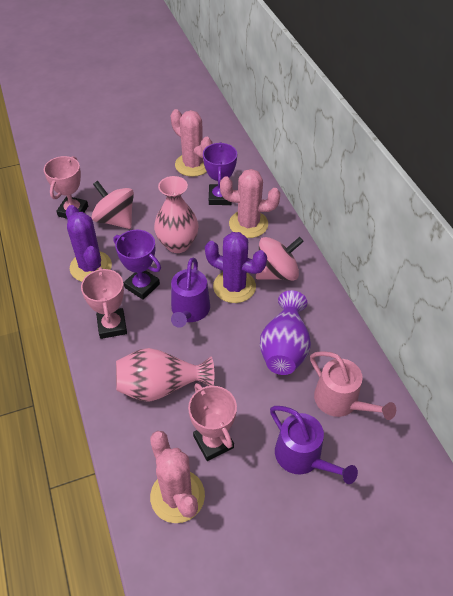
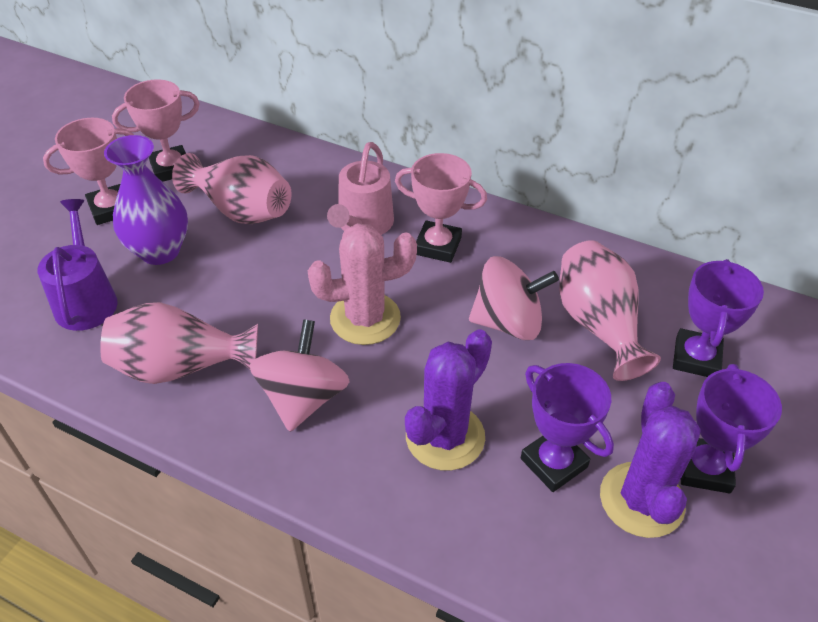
pink cactus: [150,431,205,523] [171,109,212,177] [220,169,280,238] = 3 -> [308,223,417,345] = 1
pink vase: [116,348,214,402] [154,176,199,253] = 2 -> [100,302,258,384] [172,153,292,224] [559,240,661,381] = 3
purple trophy: [114,230,161,299] [203,142,237,205] = 2 -> [521,363,614,492] [673,259,764,377] [681,364,782,494] = 3
purple watering can: [171,258,210,328] [270,406,358,484] = 2 -> [37,199,118,331] = 1

